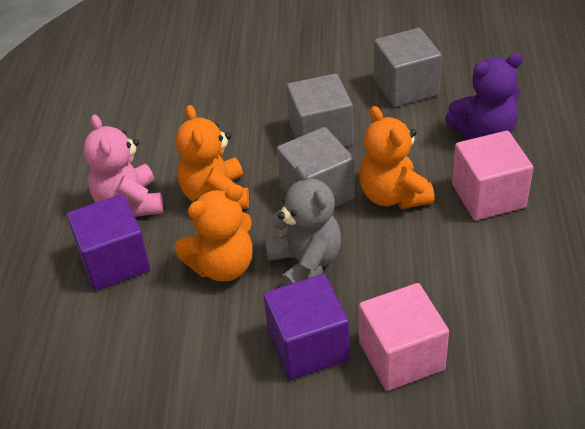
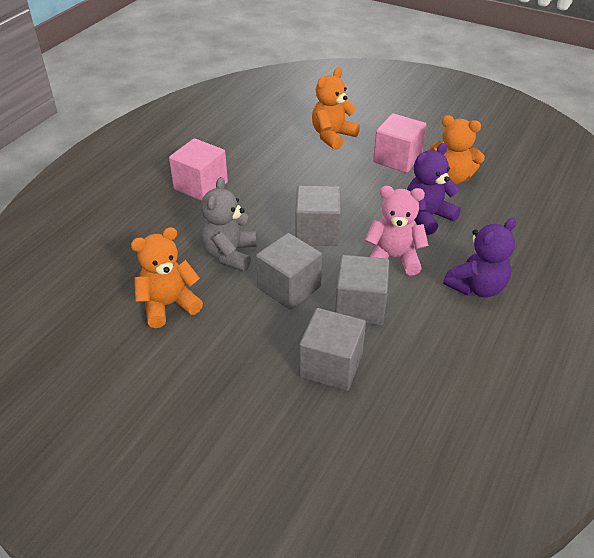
grey cube: [277,127,355,207] [287,73,353,147] [374,28,442,107] = 3 -> [256,233,322,310] [295,185,341,246] [299,308,366,391] [335,255,389,325] = 4
purple cube: [67,194,150,291] [263,274,350,380] = 2 -> none = 0
purple teddy bear: [445,53,523,139] = 1 -> [407,143,461,235] [443,218,516,297] = 2

